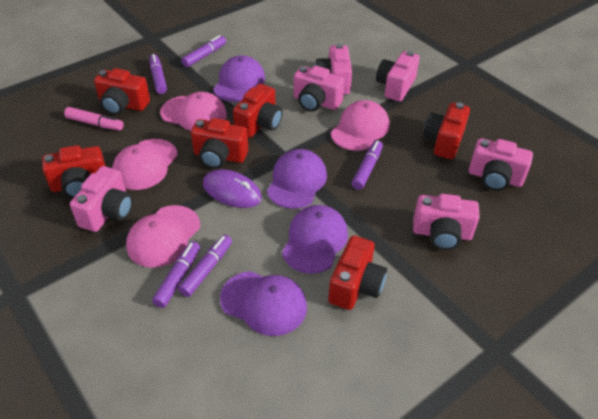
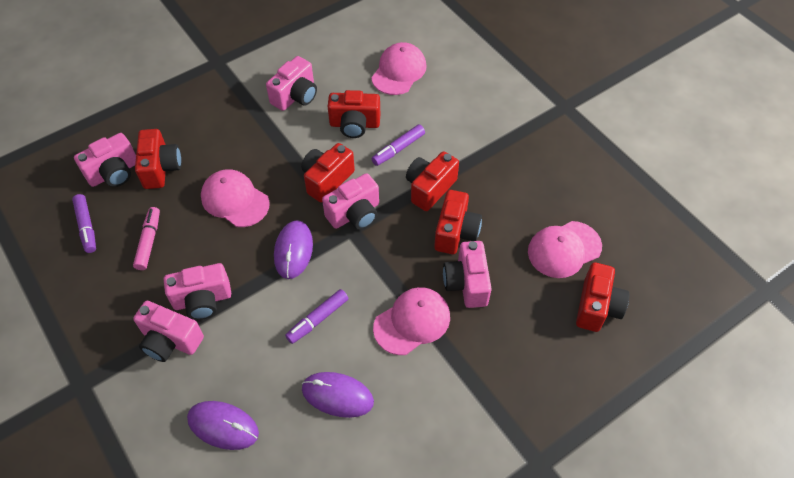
purple cap: [213,55,265,102] [220,271,307,336] [267,149,327,209] [282,205,348,274] = 4 -> none = 0
purple marker: [149,54,167,94] [152,241,200,308] [178,235,232,297] [181,35,226,67] [352,140,383,190] = 5 -> [72,194,96,253] [285,289,348,344] [372,124,425,166] = 3
purple mouse: [203,169,262,208] = 1 -> [187,401,259,450] [274,220,313,279] [302,372,374,418] = 3

